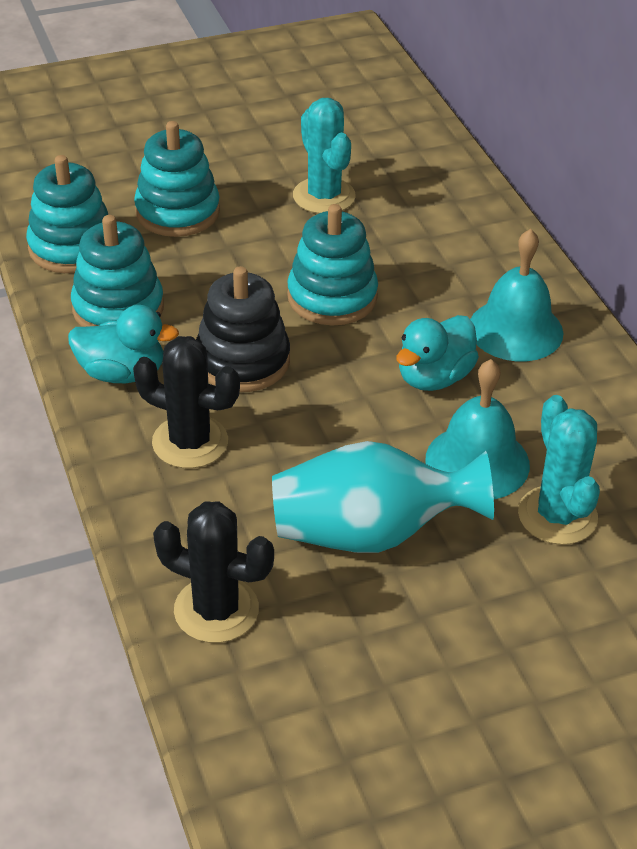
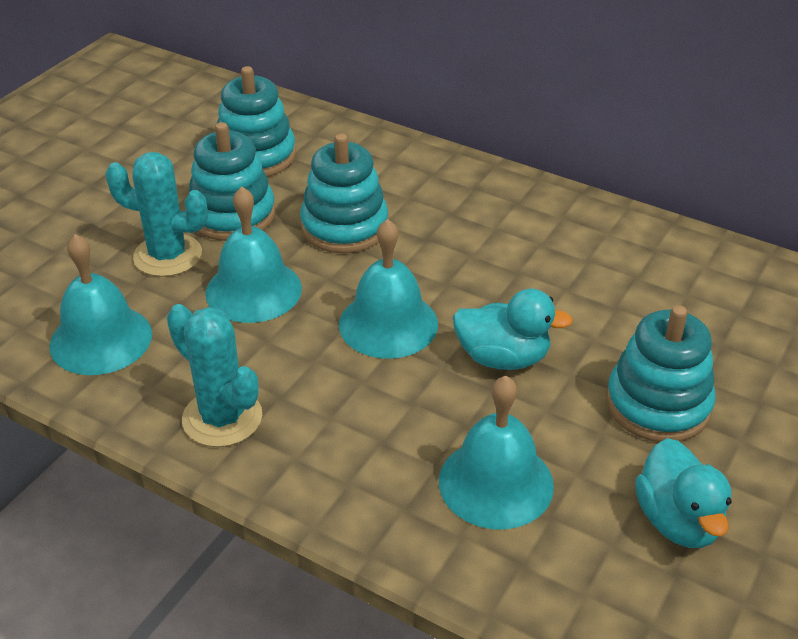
black cactus: [133,336,240,468] [153,501,274,643] = 2 -> none = 0
black stacking toy: [196,266,290,392] = 1 -> none = 0
turquoise bell: [425,359,530,499] [470,229,564,361] = 2 -> [49,234,152,375] [205,187,302,323] [339,219,438,359] [439,376,554,529] = 4
turquoise vase: [272,441,494,553] = 1 -> none = 0

